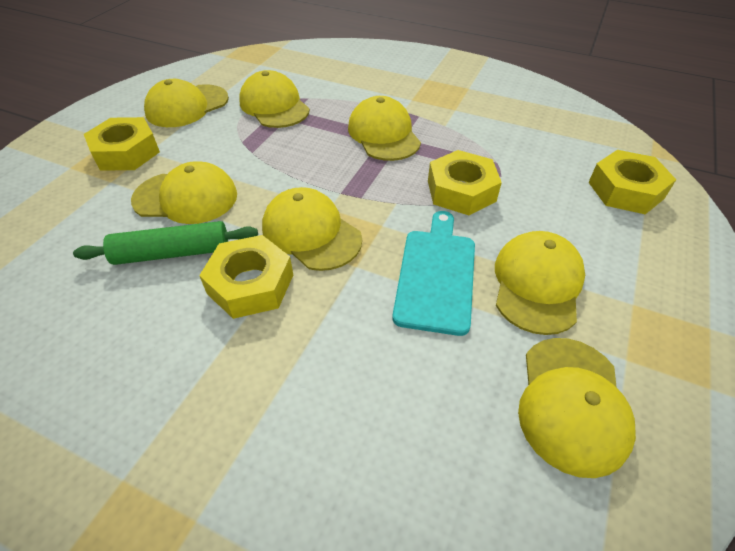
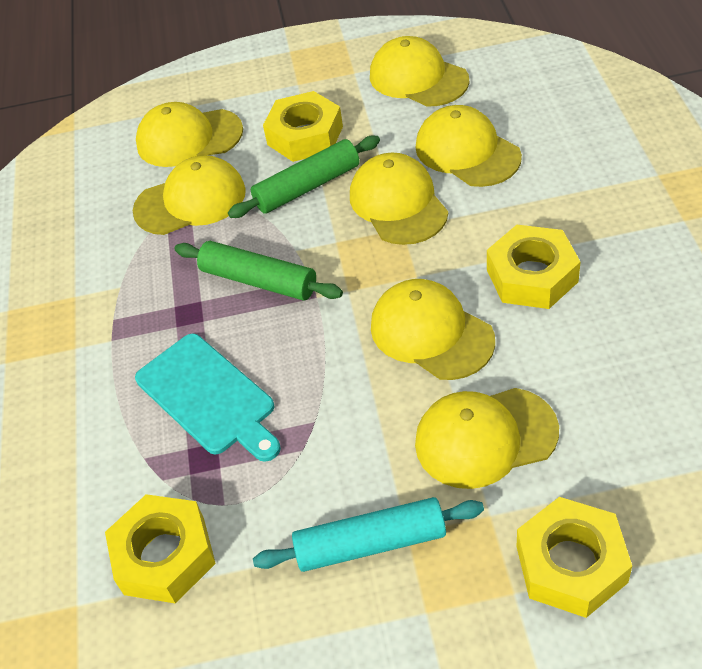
green rolling pin: [73,221,258,265] = 1 -> [175,241,343,301] [228,136,380,218] = 2
turquoise rolling pin: none = 0 -> [253,497,484,572] = 1

